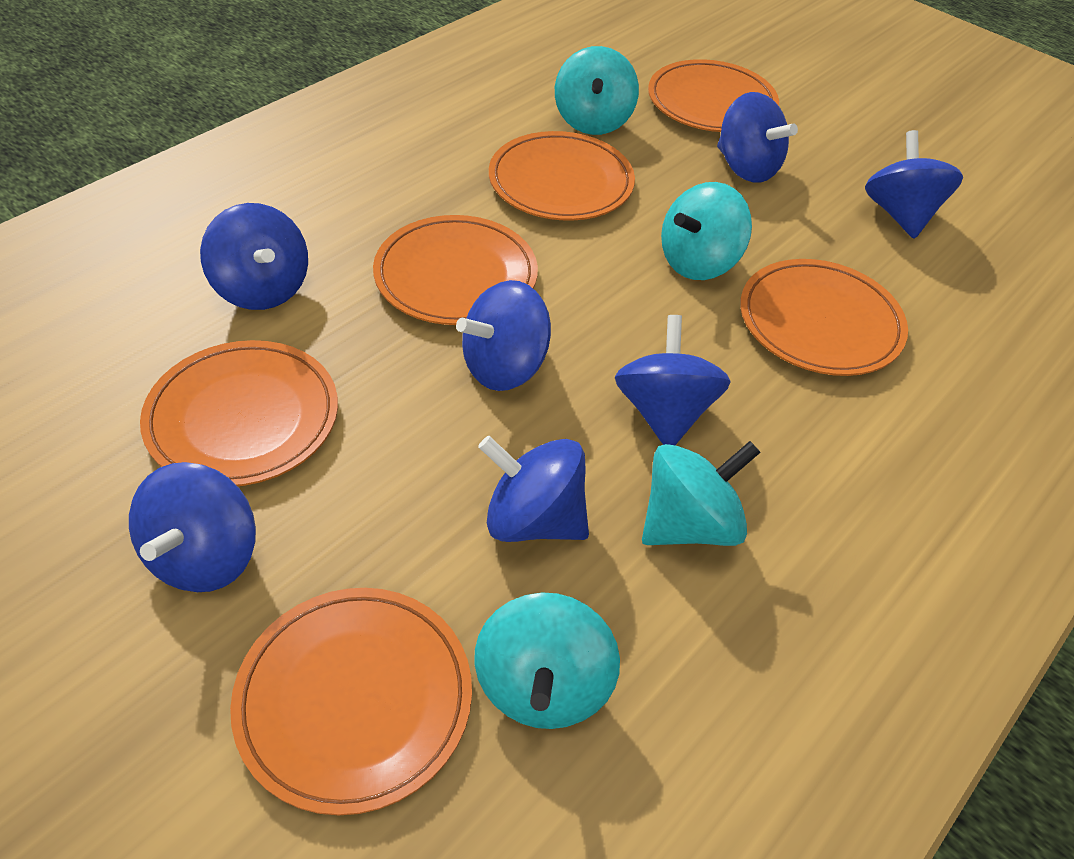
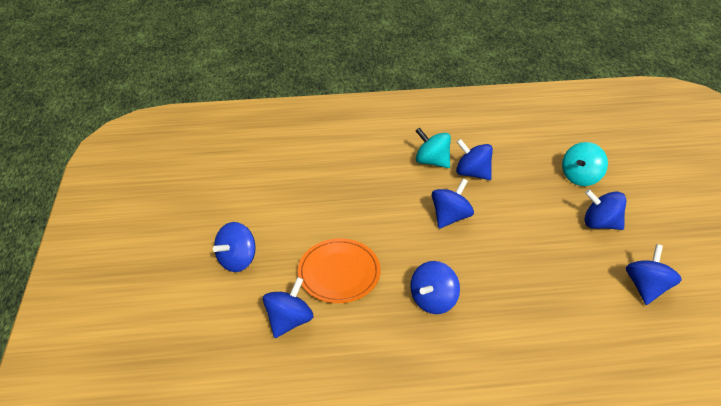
orange plate: [140,340,338,486] [230,588,472,815] [373,215,538,325] [489,131,635,221] [648,59,779,132] [740,259,908,376] = 6 -> [298,238,381,303] = 1
turquoise spinning top: [474,592,620,729] [555,46,639,135] [642,441,761,546] [661,182,752,280] = 4 -> [416,128,451,168] [562,142,608,186] = 2

